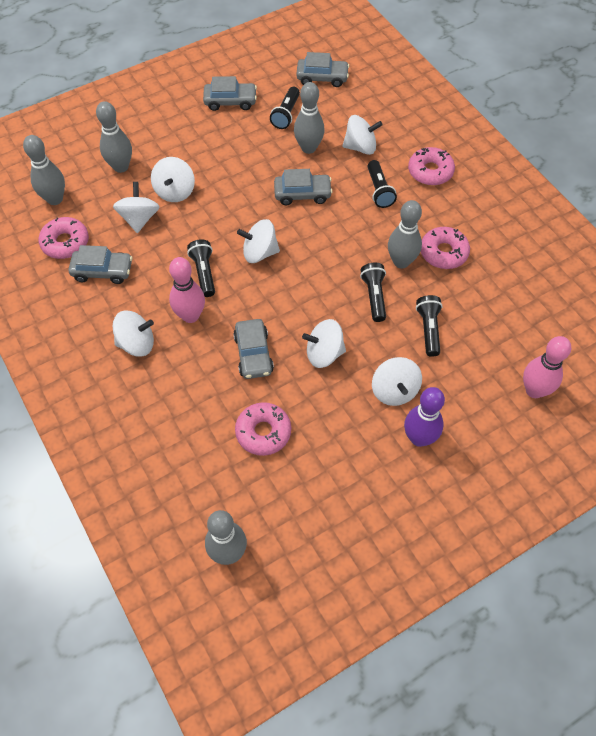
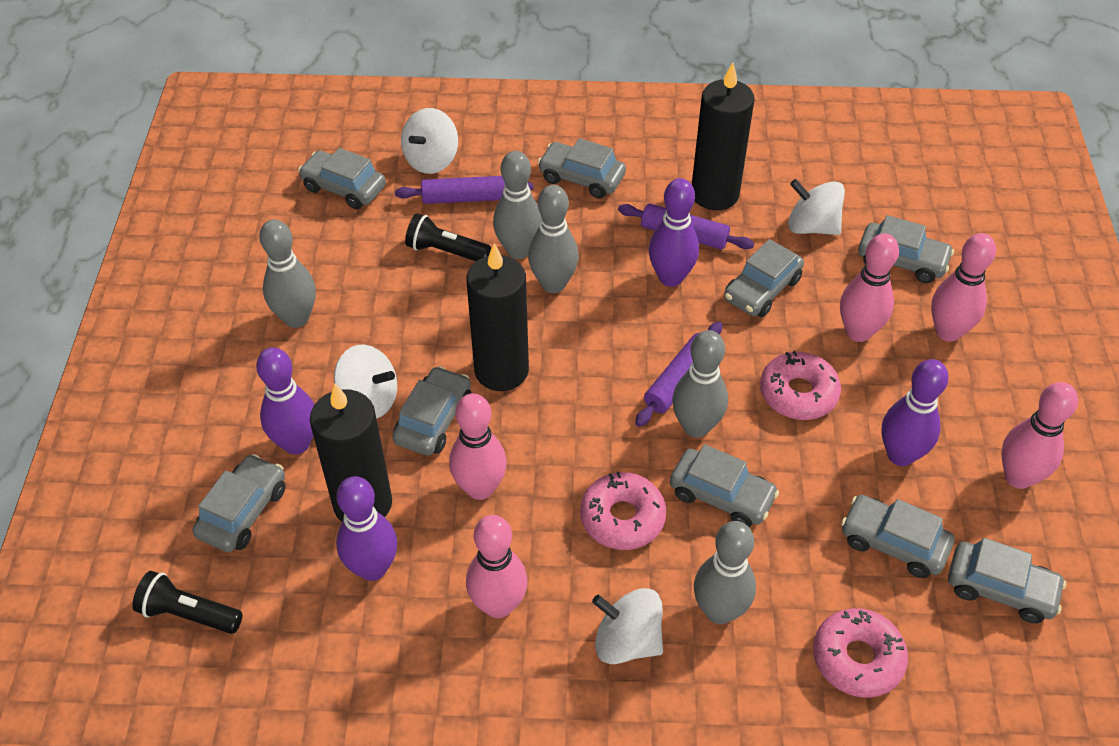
black candle: none = 0 -> [310,384,392,522] [466,243,529,391] [692,62,755,210] = 3
black flashlight: [187,239,215,297] [270,87,300,129] [360,263,386,322] [367,160,397,208] [416,295,443,357] = 5 -> [133,571,243,634] [405,213,491,261] = 2
grey car: [69,245,132,284] [203,76,257,111] [233,319,274,379] [274,169,333,205] [296,52,349,87] = 5 -> [192,454,286,552] [298,148,386,209] [392,366,471,456] [538,138,626,199] [670,444,779,527] [724,239,804,317] [841,495,954,578] [858,215,954,283] [948,538,1066,623] = 9
pink bowling pin: [169,257,205,323] [523,336,571,398] = 2 -> [449,393,507,500] [466,515,528,618] [840,233,899,342] [931,233,996,341] [1001,382,1078,489] = 5
pink donut: [39,217,89,259] [235,402,291,456] [408,147,455,186] [421,227,470,269] = 4 -> [580,472,666,550] [760,351,841,420] [813,608,908,698] = 3
purple bowling pin: [404,387,445,447] = 1 -> [256,347,314,455] [336,476,397,581] [649,178,699,287] [882,359,949,466] = 4
purple rolling pin: none = 0 -> [395,176,533,204] [618,204,754,250] [635,321,722,427] = 3
white spinning top: [113,182,160,233] [113,310,154,357] [151,157,195,202] [237,219,280,263] [302,319,346,368] [342,115,383,155] [372,357,422,406] = 7 -> [334,344,397,419] [401,108,458,174] [592,588,663,664] [788,179,845,235] = 4

